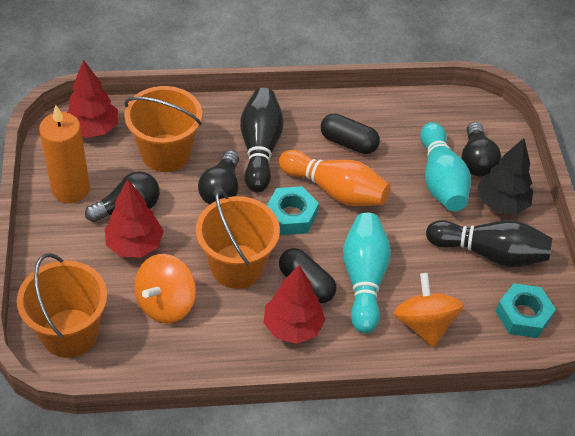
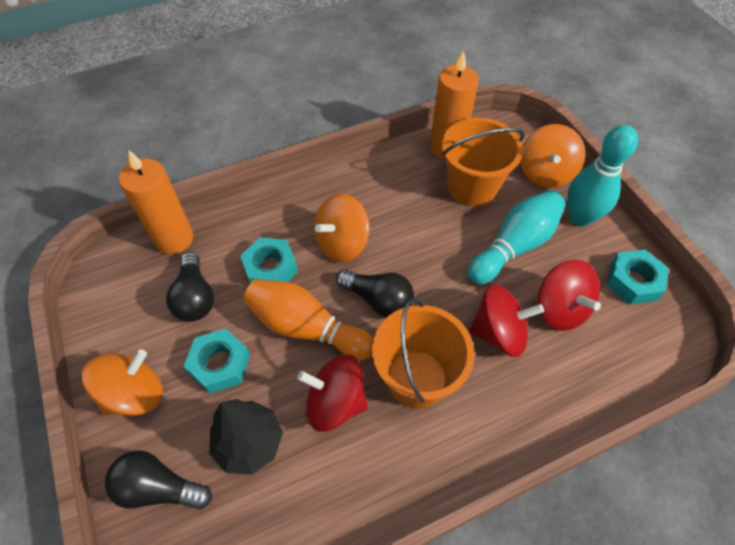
black bowling pin: [240,88,284,192] [426,220,552,267] = 2 -> none = 0
black capsule: [279,248,336,303] [321,114,380,154] = 2 -> none = 0
orange bucket: [17,253,107,358] [124,86,202,172] [196,190,280,289] = 3 -> [372,298,475,408] [442,118,525,206] = 2
orange candle: [39,105,90,203] = 1 -> [119,150,193,254] [430,50,479,159] = 2
orange spinning top: [134,254,196,323] [394,273,464,348] = 2 -> [82,349,163,416] [314,193,370,262] [520,124,585,188] = 3
red spinning top: none = 0 -> [297,354,368,432] [469,284,544,357] [538,260,601,331] = 3
red tree: [67,60,118,138] [105,179,164,258] [264,265,325,344] = 3 -> none = 0
turquoise nut: [267,186,319,235] [495,283,556,338] = 2 -> [184,329,250,394] [240,237,298,283] [607,250,669,305] = 3

